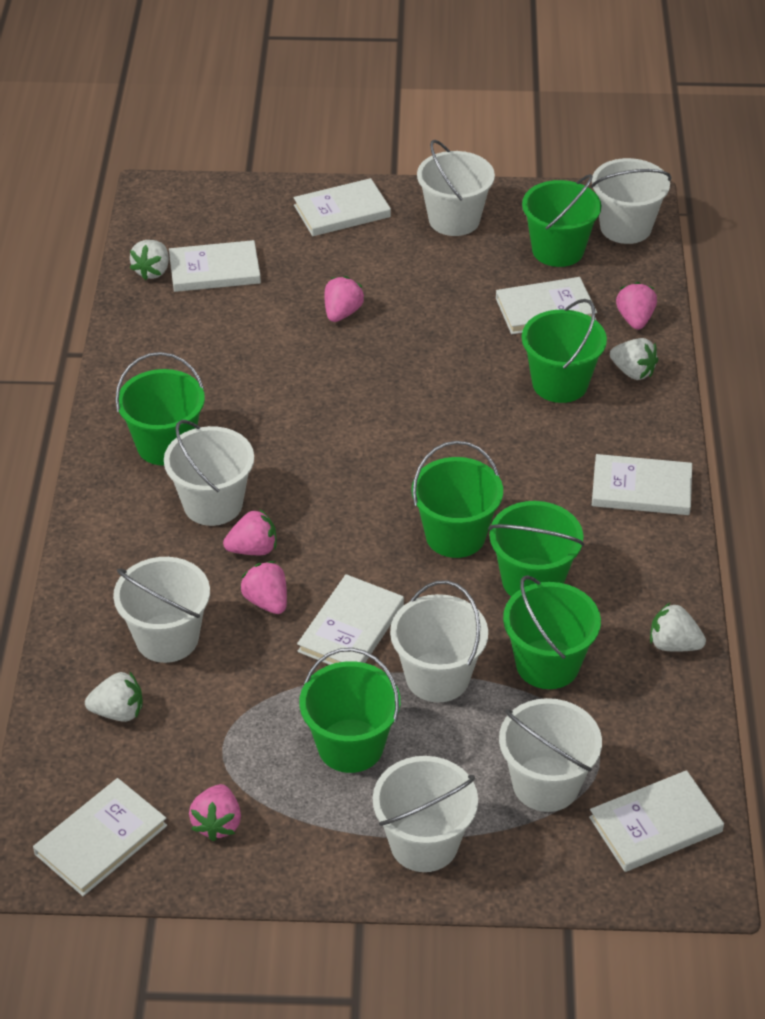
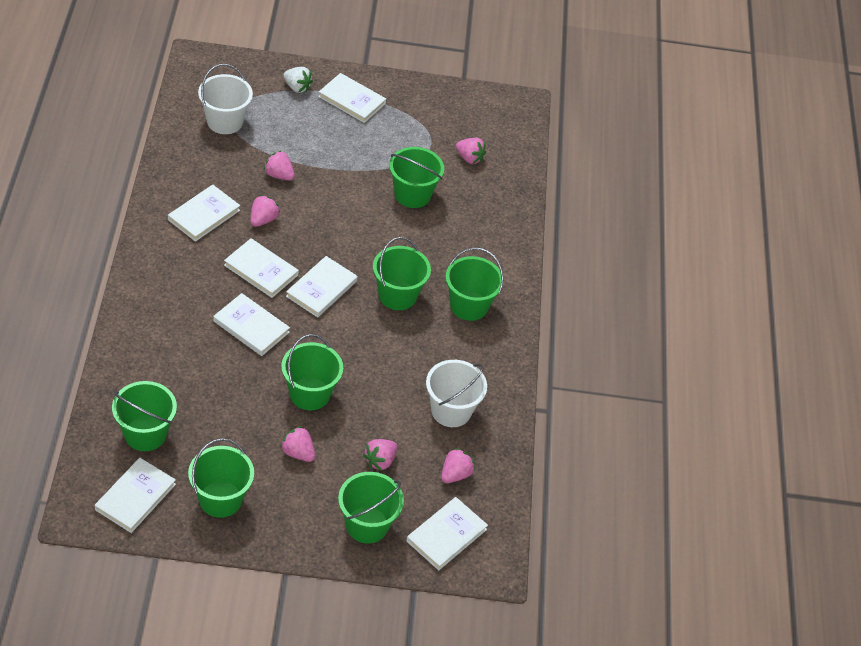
pink strawberry: [189,784,241,841] [223,509,276,555] [240,561,287,614] [325,276,364,322] [616,282,657,330] = 5 -> [251,195,280,227] [264,150,295,180] [280,426,315,462] [363,439,397,471] [441,448,475,483] [456,138,486,164] = 6
white bucket: [113,557,210,663] [164,420,254,526] [373,756,478,872] [390,580,488,703] [417,140,495,236] [499,698,602,812] [591,158,671,244] = 7 -> [198,64,253,134] [426,360,487,427] = 2
white strawberry: [85,672,143,722] [130,240,169,280] [610,338,658,380] [650,602,706,652] = 4 -> [283,67,313,93] = 1

